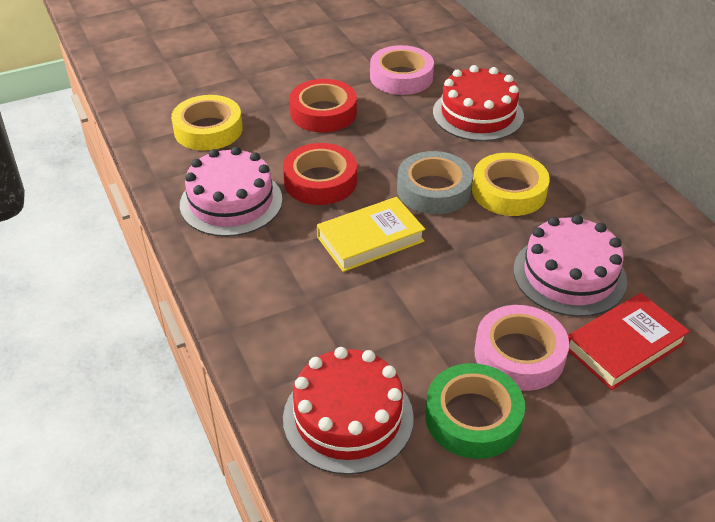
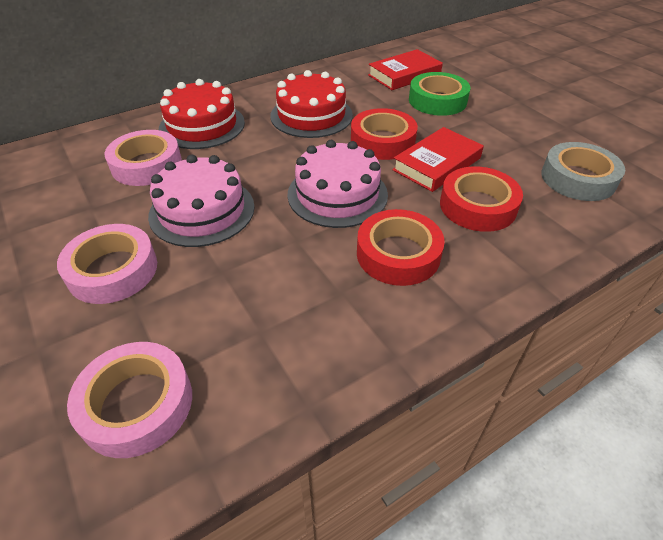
pink tape: [370,45,434,95] [475,305,569,391] = 2 -> [57,224,157,304] [67,342,192,458] [105,130,182,186] = 3
red book: [568,293,690,390] = 1 -> [368,49,443,90] [392,127,484,192] = 2
red tape: [283,143,357,205] [289,79,357,132] = 2 -> [351,108,418,160] [357,209,445,286] [440,167,523,232] = 3
yellow book: [317,197,425,272] = 1 -> none = 0
yellow tape: [171,95,243,151] [472,153,550,216] = 2 -> none = 0

